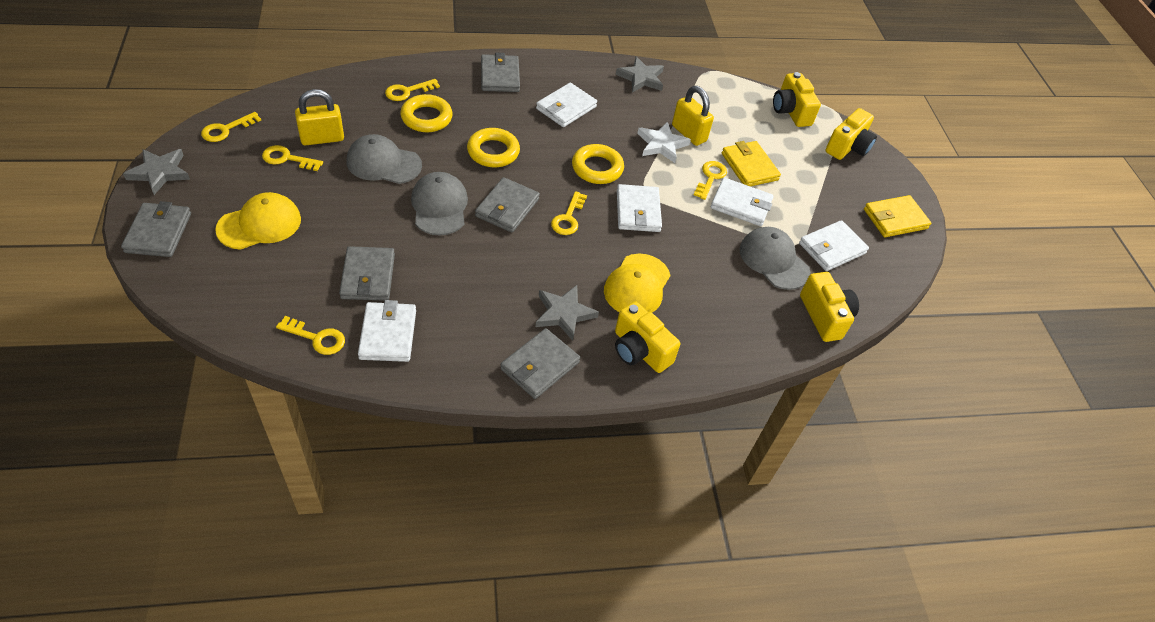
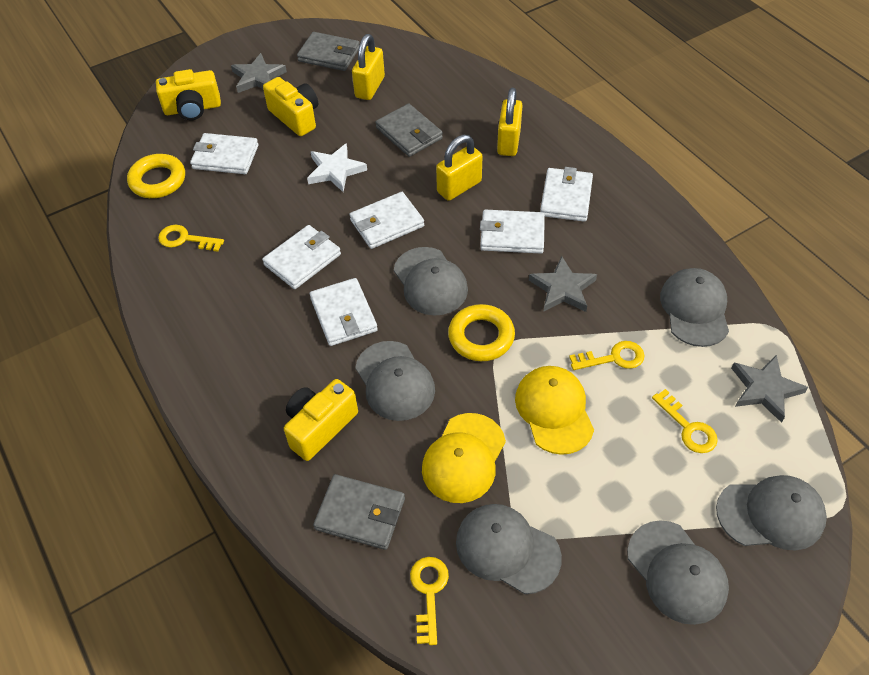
grey cap: [347,134,422,184] [411,172,468,236] [740,227,810,290] = 3 -> [355,341,435,421] [394,247,468,316] [456,504,562,594] [627,520,729,625] [660,268,729,347] [716,475,827,550] = 6
grey wallet: [121,201,191,257] [339,246,395,301] [475,177,540,233] [481,53,520,92] [500,328,580,399] = 5 -> [297,32,359,71] [313,474,405,550] [376,104,443,157] = 3
white wallet: [358,300,416,362] [536,83,597,127] [617,184,662,232] [711,178,774,226] [799,220,869,271] = 5 -> [190,133,259,174] [262,225,341,289] [310,278,378,346] [349,192,424,249] [480,210,545,254] [540,167,593,222] = 6
yellow camera: [615,302,680,373] [773,72,821,127] [800,272,859,342] [825,108,877,160] = 4 -> [156,69,221,120] [263,77,318,136] [284,379,358,461] = 3
yellow key: [201,112,261,142] [262,145,323,171] [276,316,345,355] [385,79,440,101] [551,191,587,235] [694,161,727,200] = 6 -> [158,225,224,252] [410,557,449,645] [569,341,645,370] [652,389,718,453] = 4
yellow padlock: [295,89,344,145] [672,86,714,146] = 2 -> [352,34,385,100] [436,135,482,201] [497,88,523,156] = 3
yellow ring: [400,94,453,132] [467,128,520,167] [572,144,624,184] = 3 -> [127,154,185,198] [448,304,515,361] = 2
yellow wallet: [722,141,781,186] [864,195,931,237] = 2 -> none = 0

